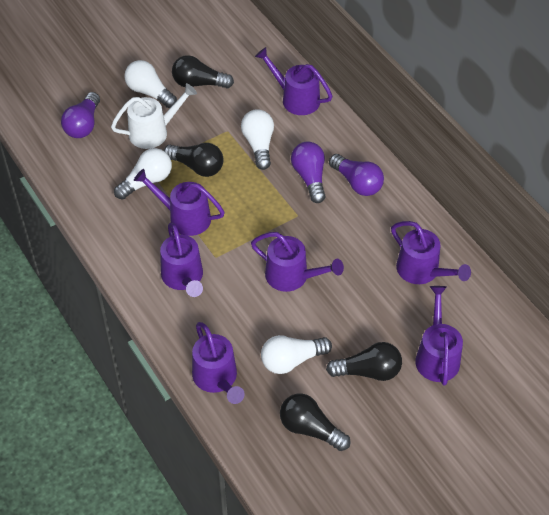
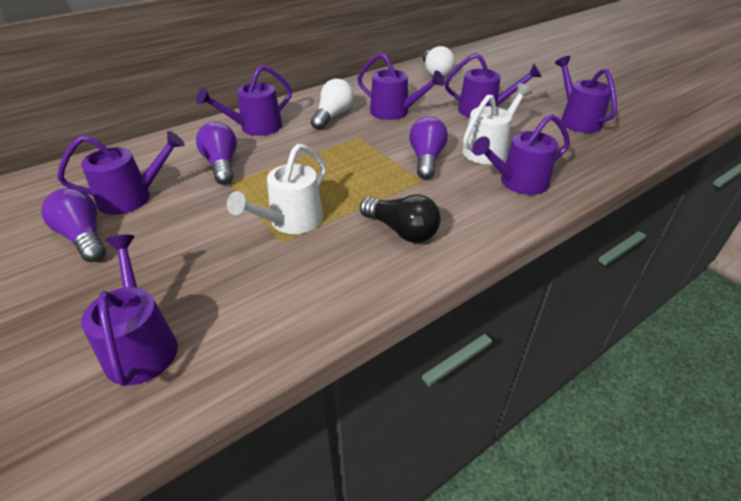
black light bulb: [163,143,224,177] [172,55,234,88] [280,394,351,451] [326,342,402,381] = 4 -> [360,194,441,243] = 1
white light bulb: [114,148,172,200] [124,60,177,108] [241,109,274,170] [261,335,332,374] = 4 -> [311,79,354,130] [423,46,455,77] = 2
white watering can: [111,83,197,149] = 1 -> [227,144,326,234] [462,83,532,164] = 2

